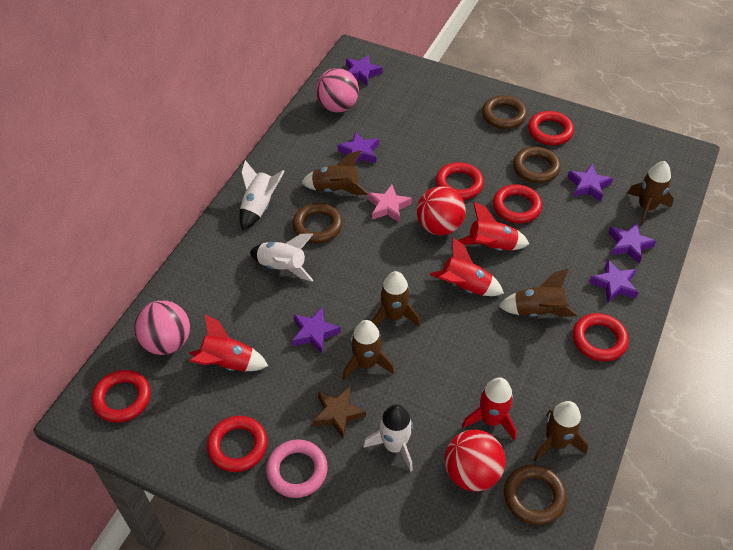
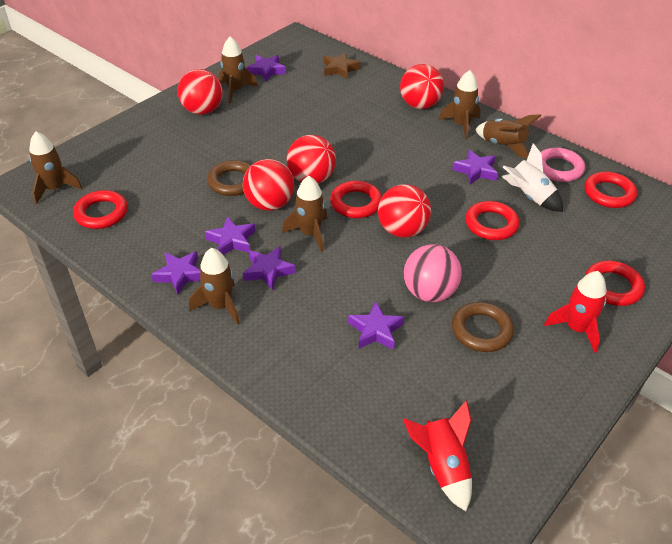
brown ring: [293,203,343,243] [482,96,527,129] [504,464,567,525] [513,147,561,183] = 4 -> [207,160,251,196] [452,302,514,352] = 2
pink ball: [134,300,190,355] [316,68,359,112] = 2 -> [403,244,462,302] = 1
pink star: [368,184,412,223] = 1 -> none = 0
red ball: [417,186,466,235] [444,429,506,491] = 2 -> [178,69,223,114] [243,159,294,211] [287,135,336,184] [378,184,431,238] [400,64,444,109] = 5
red ring: [92,370,151,423] [207,416,267,472] [436,162,484,200] [493,184,542,223] [528,111,574,145] [573,313,629,361] = 6 -> [73,190,128,229] [330,181,382,218] [465,201,520,240] [584,172,637,208] [585,260,645,306] = 5
red rocket: [189,314,268,372] [430,237,504,296] [457,202,529,251] [462,377,517,441] = 4 -> [403,400,472,511] [544,271,606,353] = 2
white rocket: [240,160,284,230] [250,233,313,281] [363,404,413,472] = 3 -> [502,143,563,212] = 1

